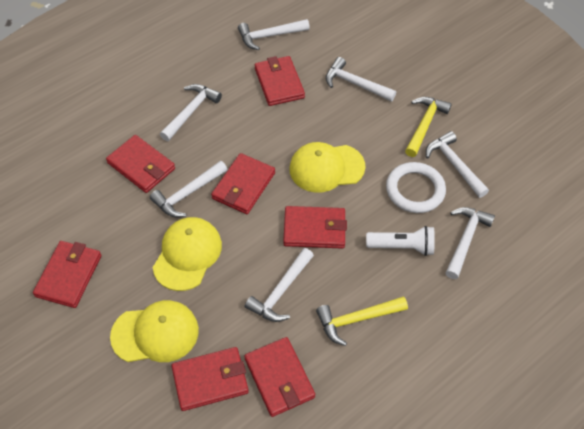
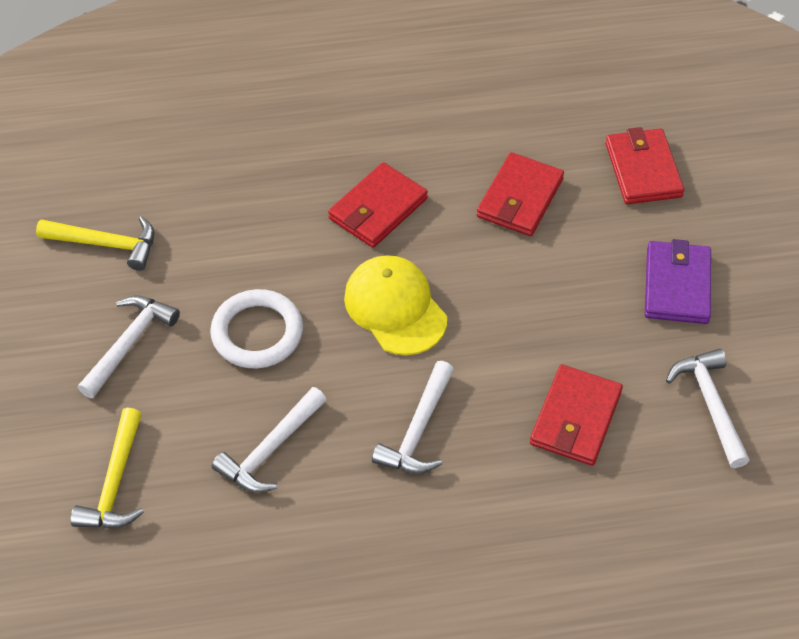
purple wallet: none = 0 -> [645,239,711,324] = 1
red wallet: [33,241,101,308] [106,135,175,193] [171,347,249,411] [211,153,275,214] [244,337,315,417] [255,56,305,106] [283,206,347,249] = 7 -> [328,162,428,248] [477,152,564,236] [530,364,623,466] [606,127,684,204] = 4
white flashlight: [366,226,435,256] = 1 -> none = 0
white hammer: [150,161,228,217] [160,84,222,141] [238,19,310,50] [245,248,314,322] [326,57,396,102] [426,131,489,198] [446,207,495,279] = 7 -> [78,295,180,398] [212,387,327,493] [372,361,454,474] [666,349,750,468] = 4
yellow cap: [110,300,199,362] [153,217,222,291] [289,142,366,193] = 3 -> [344,255,447,355] = 1

